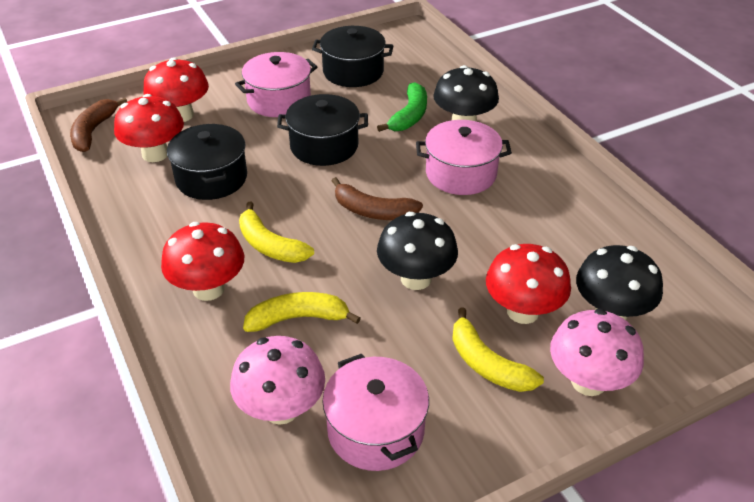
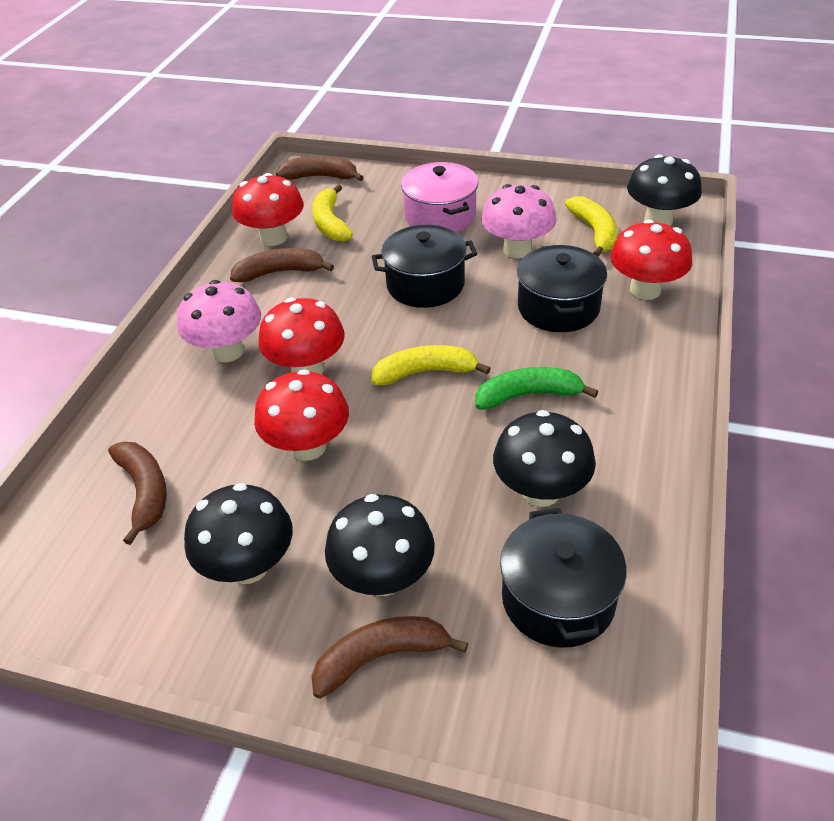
black mushroom: [377,212,458,290] [433,65,499,122] [576,245,663,320] = 3 -> [184,483,292,584] [325,494,435,596] [493,410,596,507] [627,155,702,226] = 4
brown banana: [70,98,127,152] [332,177,423,220] = 2 -> [108,442,167,545] [230,248,334,282] [276,156,364,181] [312,616,468,699] = 4
pink pot: [235,52,317,117] [322,353,429,471] [416,120,512,195] = 3 -> [401,162,478,233] = 1

